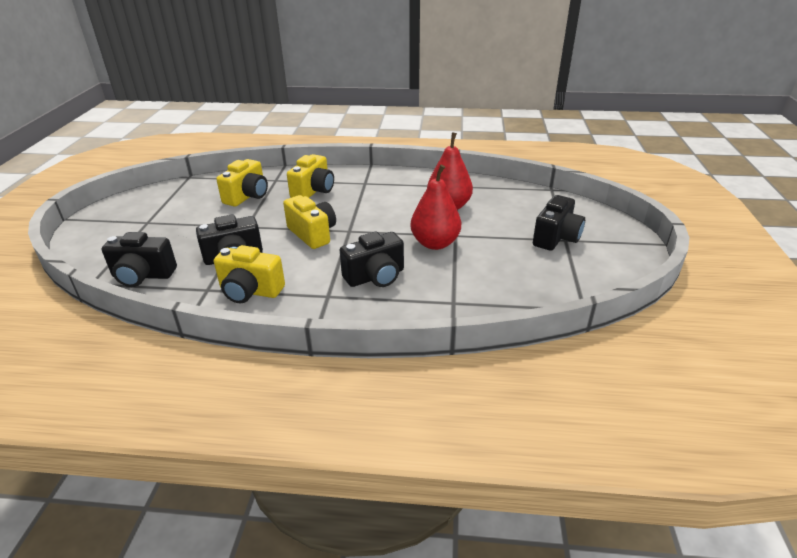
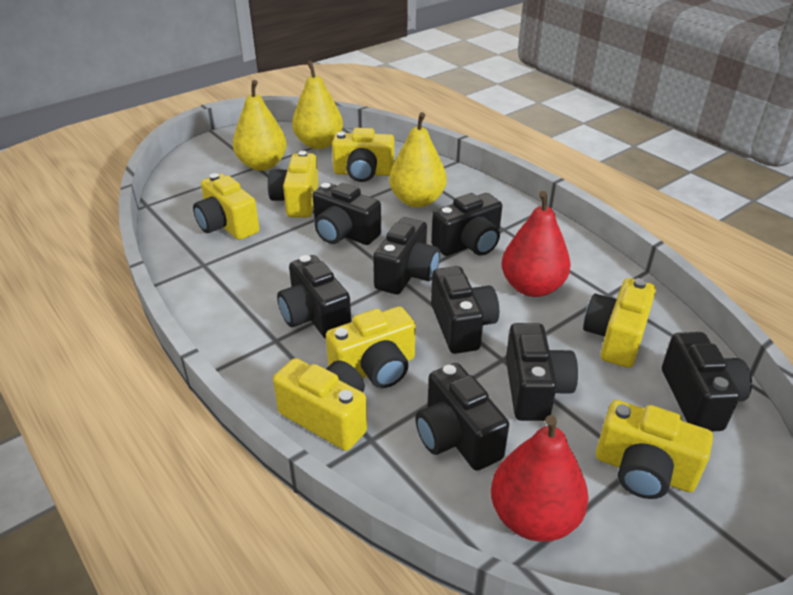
black camera: [102,232,177,287] [196,215,263,265] [340,232,404,287] [533,195,585,251] = 4 -> [277,255,351,339] [312,183,381,245] [373,217,440,295] [415,363,509,471] [431,193,502,256] [431,266,499,354] [506,323,578,421] [662,332,752,432] = 8
yellow camera: [214,245,285,303] [216,159,268,207] [283,195,336,249] [287,154,334,198] = 4 -> [193,173,260,240] [268,151,319,218] [273,358,367,451] [326,306,416,388] [332,128,395,182] [583,278,656,368] [596,400,713,499] = 7
yellow pear: none = 0 -> [233,80,287,171] [292,60,343,149] [389,112,447,208] = 3

